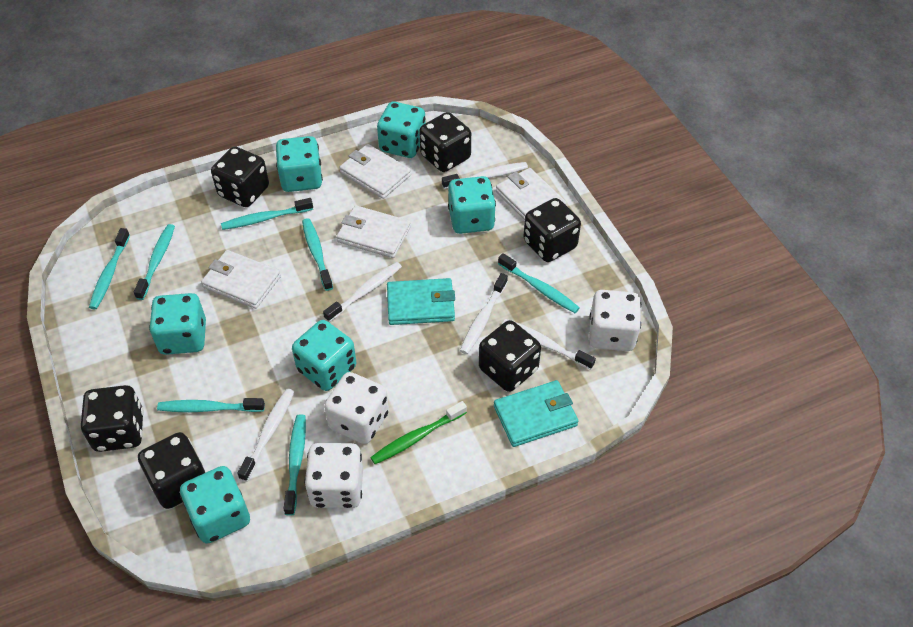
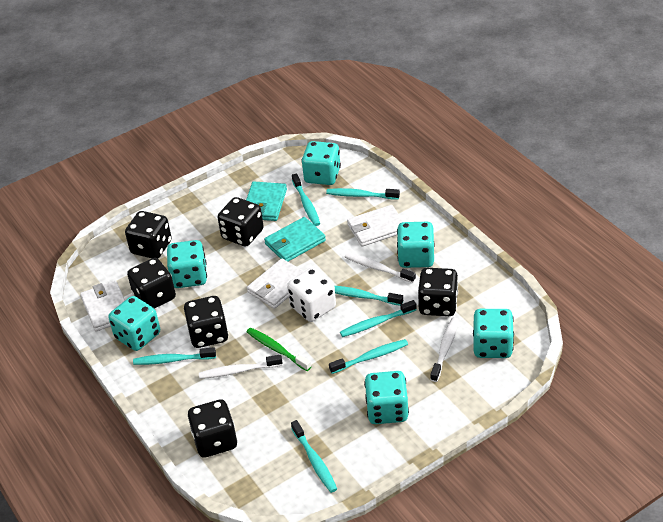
white dice: [304,443,363,508] [324,372,389,444] [589,290,641,351] = 3 -> [287,267,336,322] = 1
white toothbrush: [237,388,294,482] [323,262,402,322] [442,162,528,189] [460,273,508,354] [502,319,596,370] = 5 -> [199,355,283,379] [345,253,416,283] [430,318,458,382] = 3
white wallet: [201,250,281,309] [337,205,411,258] [339,144,411,199] [496,168,567,220] = 4 -> [80,281,125,332] [247,258,304,309] [347,205,404,247] = 3

